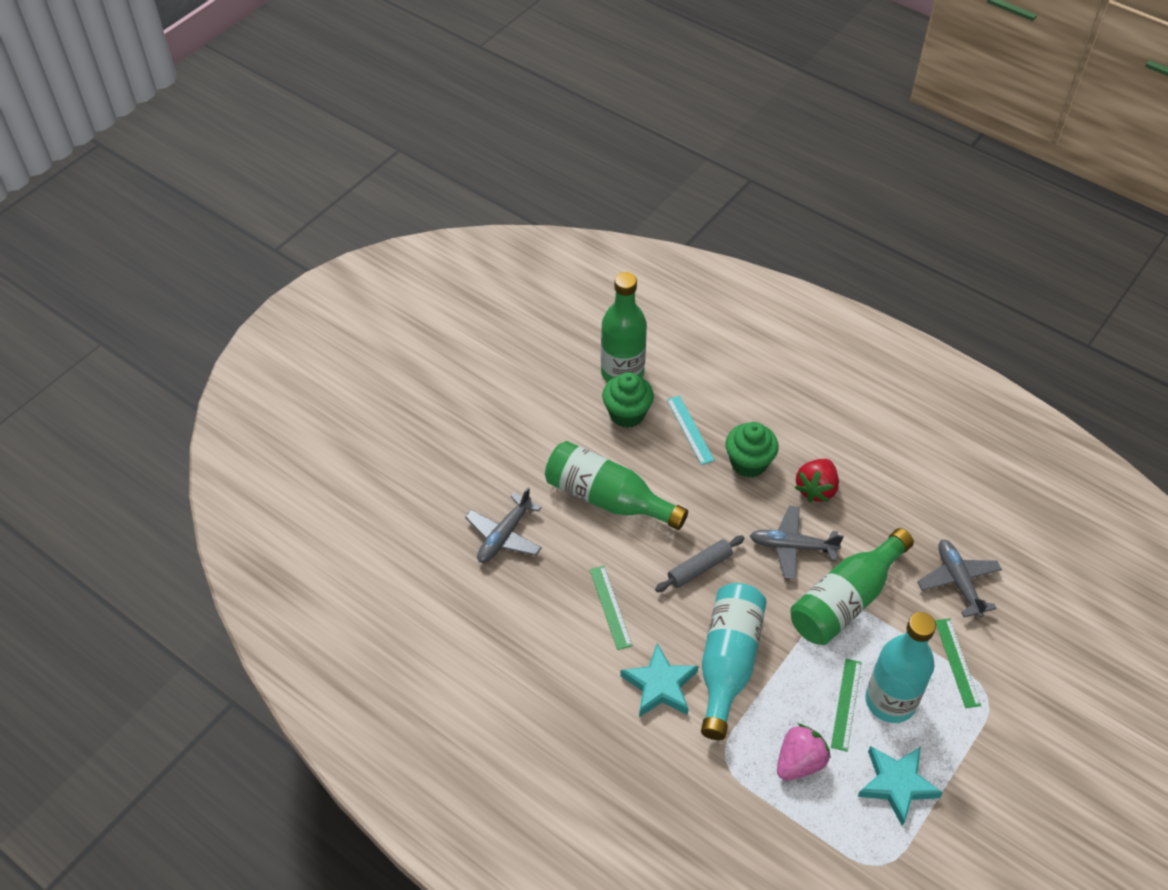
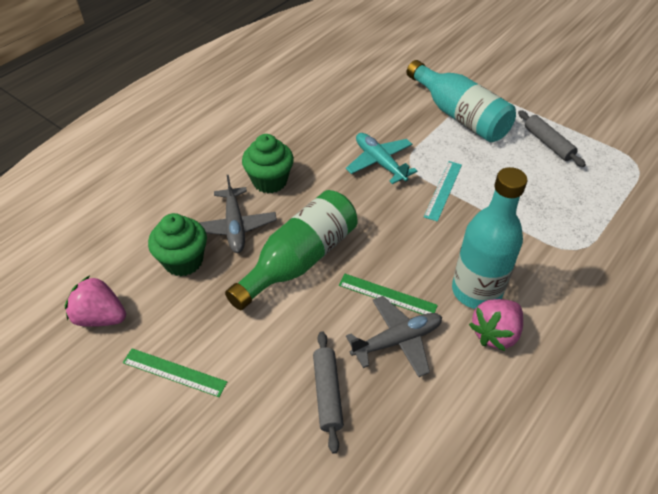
green bottle: [545,441,688,530] [601,272,647,382] [790,528,914,645] = 3 -> [225,190,357,310] = 1
green ruler: [590,566,633,650] [831,659,862,752] [935,618,981,708] = 3 -> [123,348,227,397] [339,274,438,315] = 2
grey plane: [465,487,542,563] [750,506,844,579] [917,540,1002,618] = 3 -> [199,175,277,253] [346,296,442,377] = 2
grey rolling pin: [655,536,745,592] = 1 -> [313,331,344,454] [518,110,586,167] = 2
pink strawberry: [777,723,831,781] = 1 -> [65,275,126,327] [469,299,523,351] = 2
red strawberry: [794,459,839,503] = 1 -> none = 0
turquoise plane: none = 0 -> [346,133,417,184] = 1
turquoise star: [620,643,699,717] [857,746,943,826] = 2 -> none = 0

